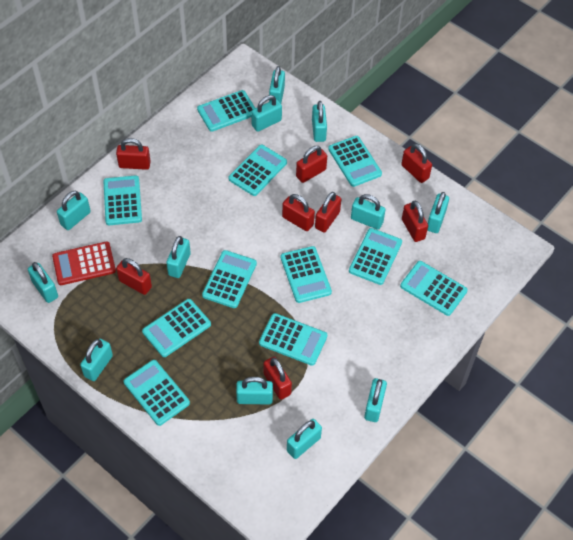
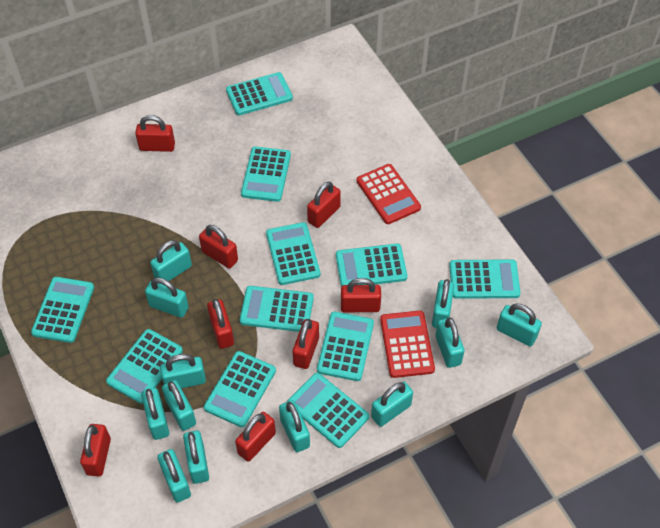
red calculator: [52,242,116,285] = 1 -> [357,164,421,224] [380,311,435,378] = 2

